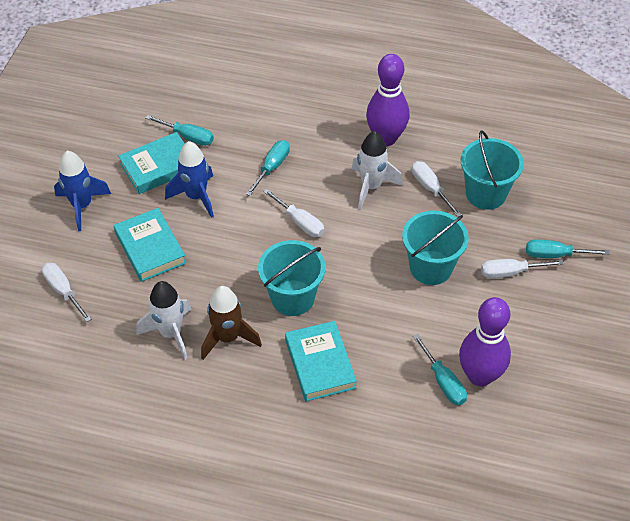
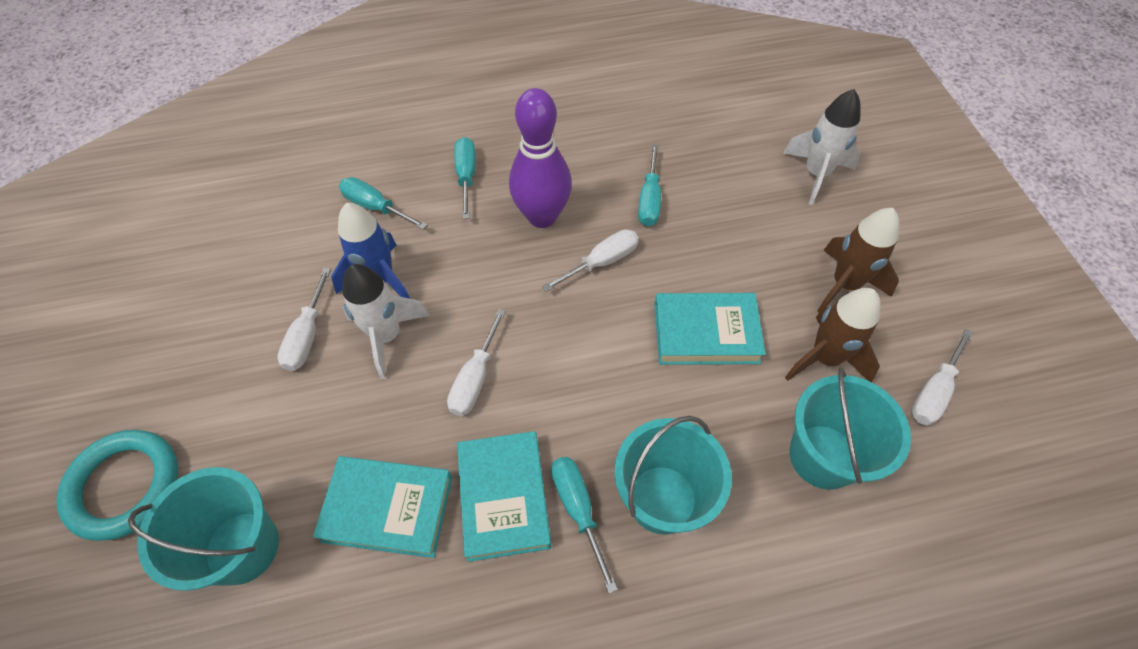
blue rocket: [54,151,111,231] [165,141,214,218] = 2 -> [331,203,410,299] = 1
brown rocket: [201,286,262,360] = 1 -> [785,288,881,382] [817,208,899,312] = 2
purple bowling pin: [366,54,409,146] [459,297,511,387] = 2 -> [509,88,572,228] = 1
turquoise ring: none = 0 -> [56,430,178,541] = 1

